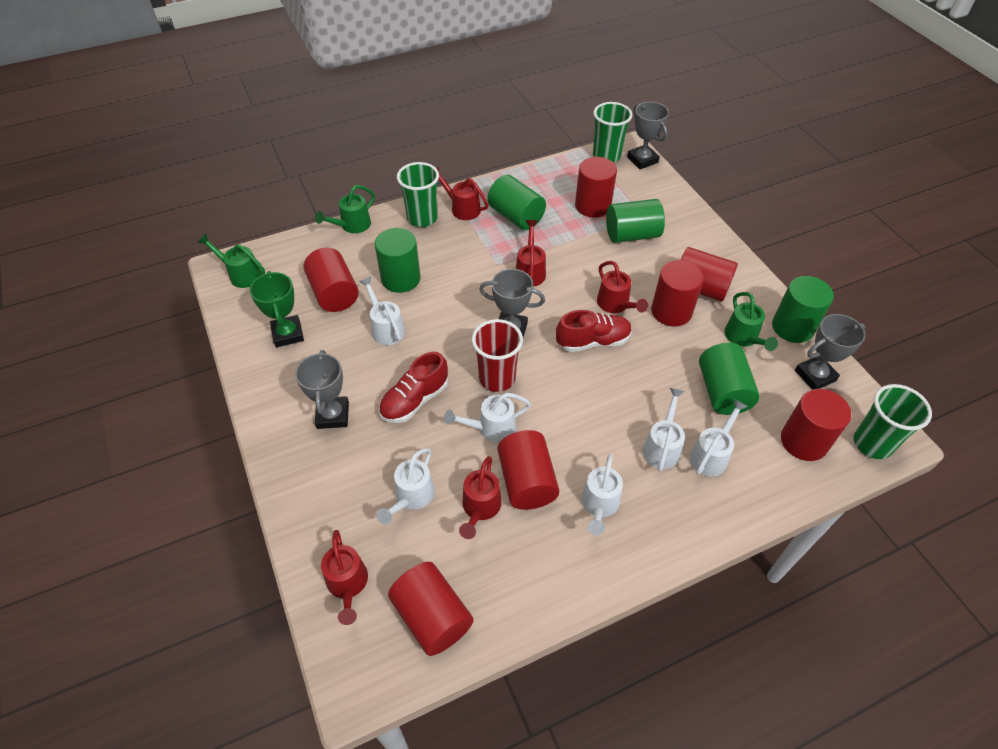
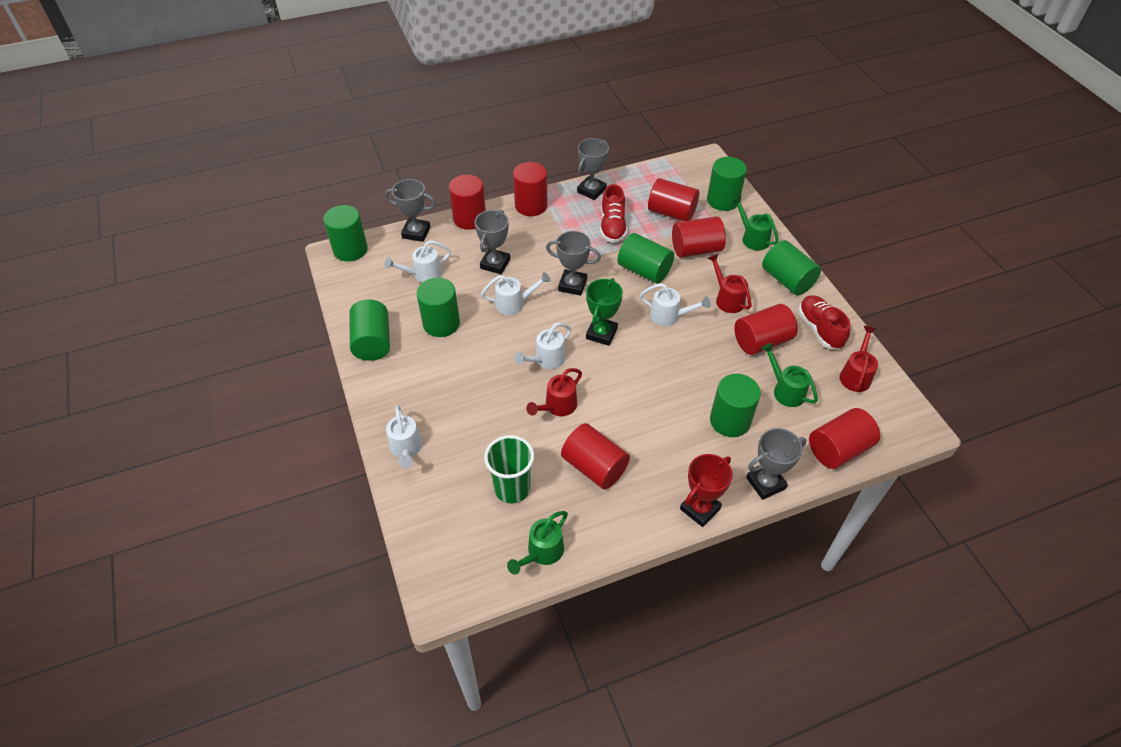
green cup: [397,162,439,227] [593,102,632,163] [854,384,932,459] = 3 -> [484,435,534,503] = 1
green cylinder: [375,228,421,293] [487,175,546,230] [606,199,665,243] [699,343,760,415] [772,276,834,343] = 5 -> [323,205,368,262] [349,299,390,361] [416,278,460,337] [617,233,674,284] [707,157,747,211] [710,374,761,437] [762,240,821,296] = 7
grey trophy: [295,350,349,429] [479,269,545,337] [627,102,669,169] [795,314,866,390] = 4 -> [385,179,436,242] [475,210,510,274] [546,231,601,296] [577,138,609,200] [746,428,806,500] = 5
red cup: [472,319,523,392] = 1 -> none = 0
red trophy: none = 0 -> [680,454,733,527] = 1
red watering can: [321,530,368,625] [436,166,488,220] [459,456,502,539] [516,220,546,287] [597,261,648,313] = 5 -> [526,368,582,416] [708,254,752,313] [840,326,878,392] = 3
white watering can: [359,277,405,345] [377,448,435,524] [444,393,531,442] [581,454,623,536] [643,388,685,471] [689,399,748,476] = 6 -> [384,240,451,282] [386,405,422,468] [481,272,551,315] [514,323,571,369] [639,283,711,326] = 5

